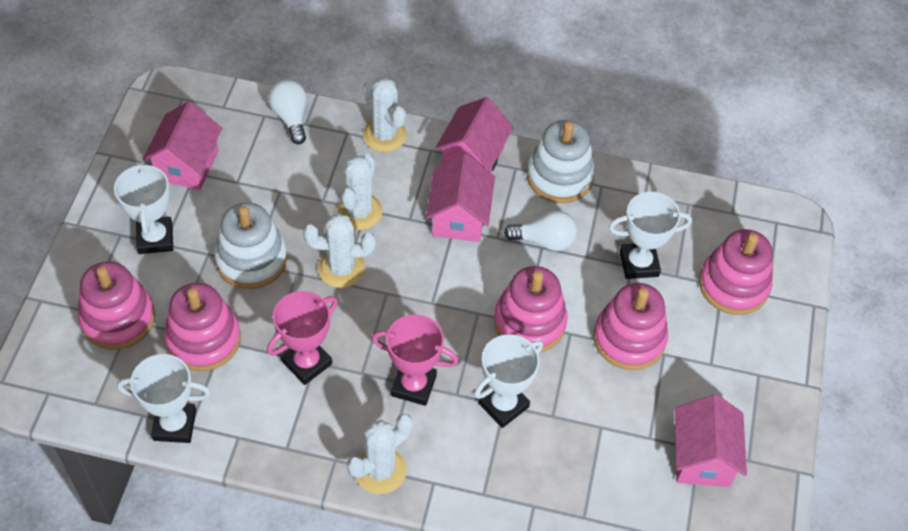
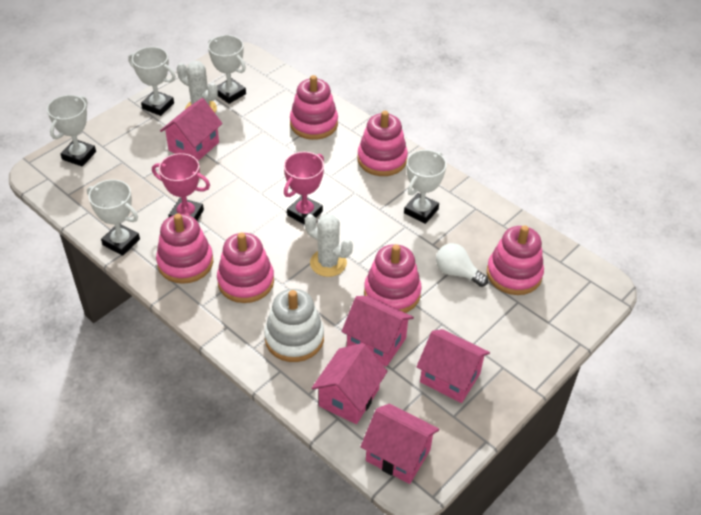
pink house: [143,101,222,190] [426,154,495,242] [435,97,513,173] [675,394,747,487] = 4 -> [160,98,223,161] [312,343,388,424] [342,296,414,367] [360,404,439,484] [417,329,490,403] = 5
pink stacking toy: [78,261,155,350] [164,283,241,371] [494,266,568,352] [594,283,668,370] [699,229,773,315] = 5 -> [156,214,213,284] [217,233,274,303] [290,75,338,140] [357,111,408,176] [364,244,422,313] [487,225,544,295] = 6
white cactus: [303,213,376,288] [337,154,383,230] [347,414,413,494] [363,78,407,152] = 4 -> [177,61,218,113] [305,213,353,277] = 2
white light bulb: [268,80,307,144] [504,211,577,251] = 2 -> [436,243,488,287] = 1
white stacking toy: [214,202,287,289] [527,120,595,203] = 2 -> [264,289,324,362] = 1
white trophy: [114,161,173,254] [117,354,211,443] [474,334,543,428] [609,192,692,279] = 4 -> [47,95,96,166] [87,179,140,256] [128,47,176,116] [208,35,246,104] [404,150,447,224] = 5

